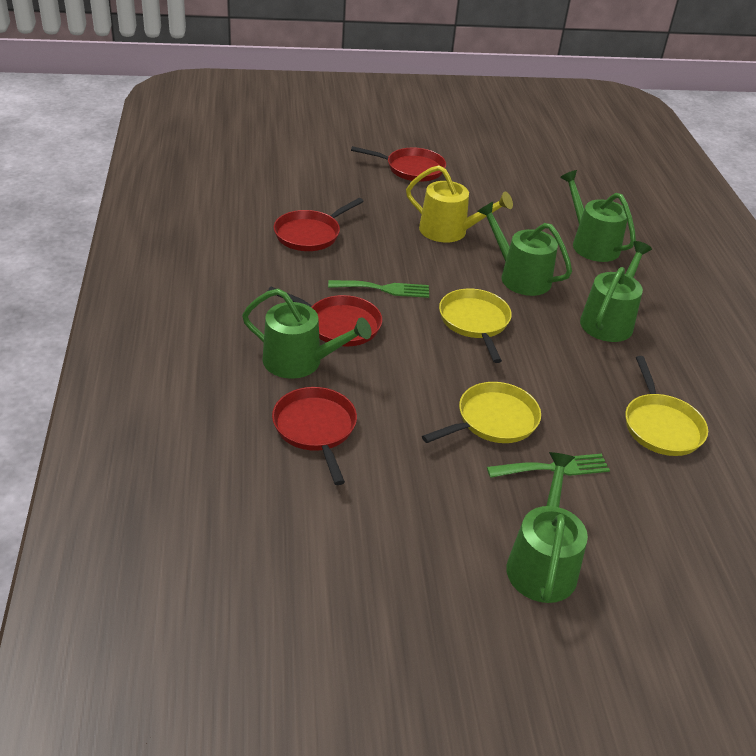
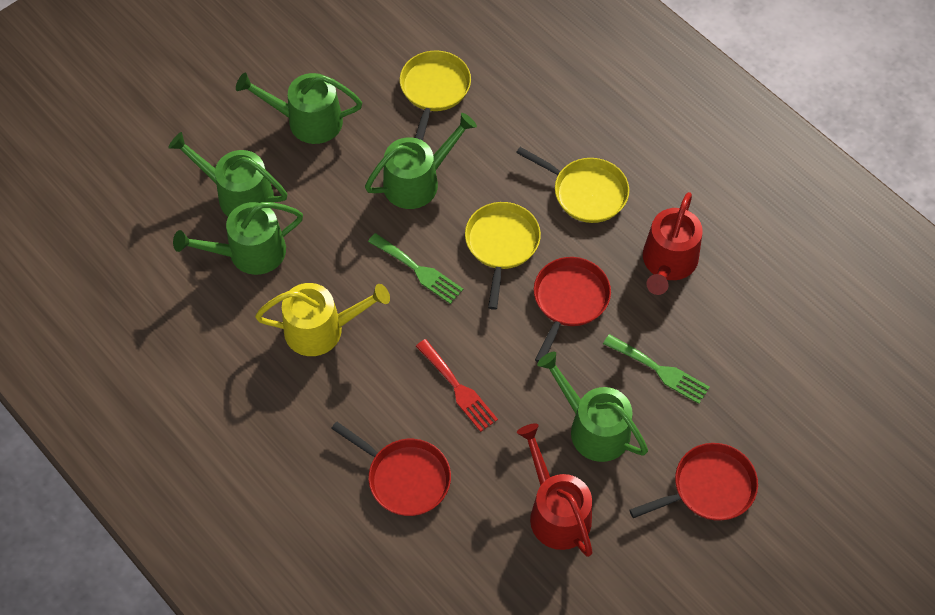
red fork: none = 0 -> [416,339,498,432] = 1
red pan: [268,287,382,347] [272,387,357,485] [274,198,364,251] [351,146,446,182] = 4 -> [331,421,451,516] [534,257,611,362] [629,443,758,521] = 3
red watering can: none = 0 -> [517,423,593,557] [643,192,703,295] = 2

